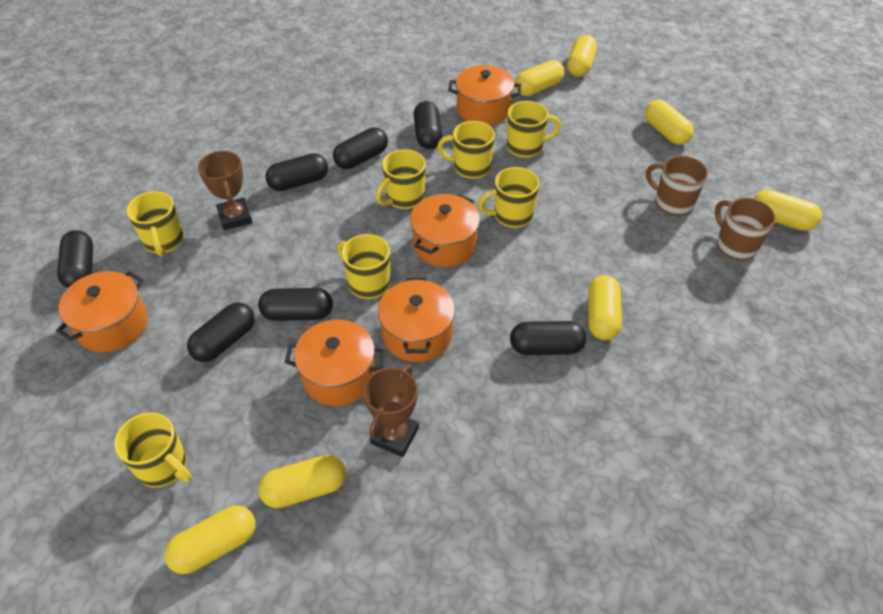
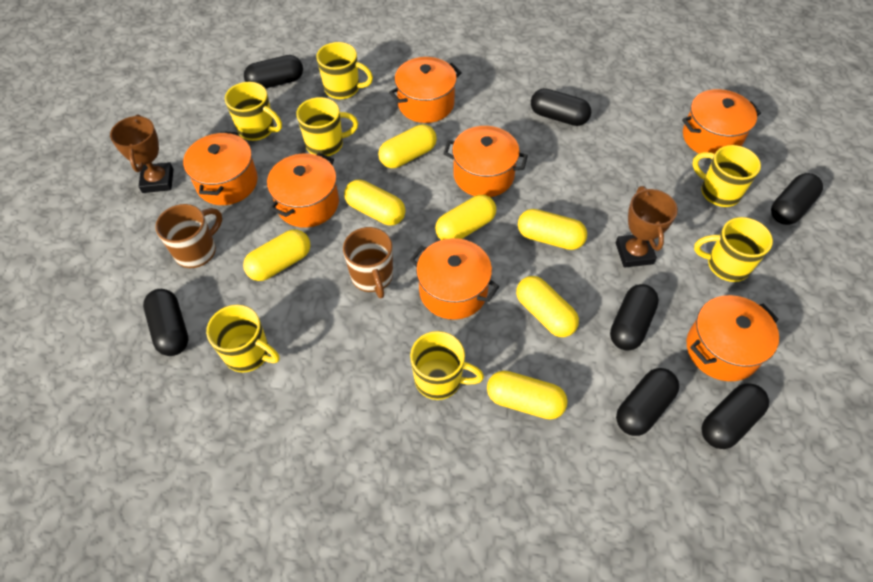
orange pot: [56,271,147,353] [285,320,385,406] [378,277,455,362] [410,194,480,267] [448,65,521,125] = 5 -> [183,131,258,205] [267,153,339,228] [389,57,462,123] [410,238,499,320] [443,126,528,197] [682,89,761,154] [687,295,779,381] = 7

